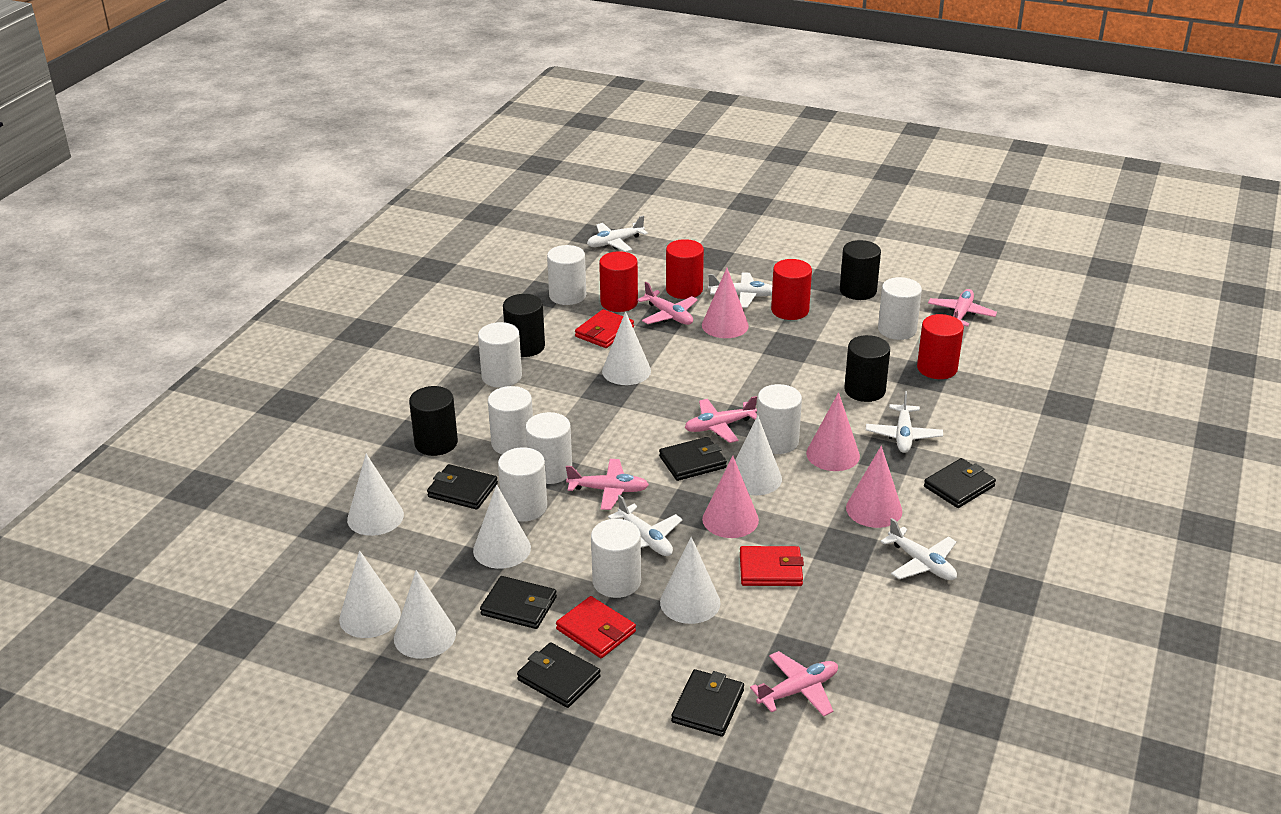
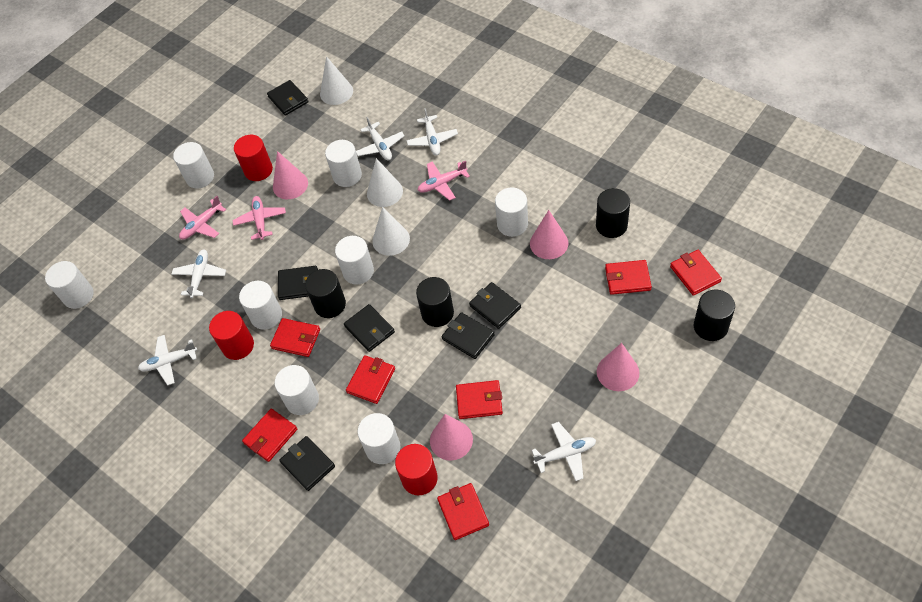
pink plane: [566,459,649,510] [637,282,698,325] [685,396,757,443] [750,651,838,716] [928,289,997,327] = 5 -> [179,196,226,240] [232,196,286,240] [417,161,470,201] = 3
red cylinder: [599,251,638,312] [666,239,704,299] [771,259,812,320] [917,314,964,379] = 4 -> [209,311,254,360] [234,135,273,181] [395,444,438,495] = 3
red wallet: [556,596,636,658] [575,309,634,348] [740,546,804,586] = 3 -> [242,409,297,462] [270,318,320,357] [346,355,395,404] [437,483,489,540] [456,380,503,419] [605,260,652,295] [670,250,722,296] = 7
white cone: [339,550,401,638] [347,454,404,536] [394,570,456,659] [473,485,531,569] [602,311,651,385] [660,537,720,624] [735,415,782,495] = 7 -> [320,56,353,105] [367,158,403,207] [372,207,410,256] = 3

